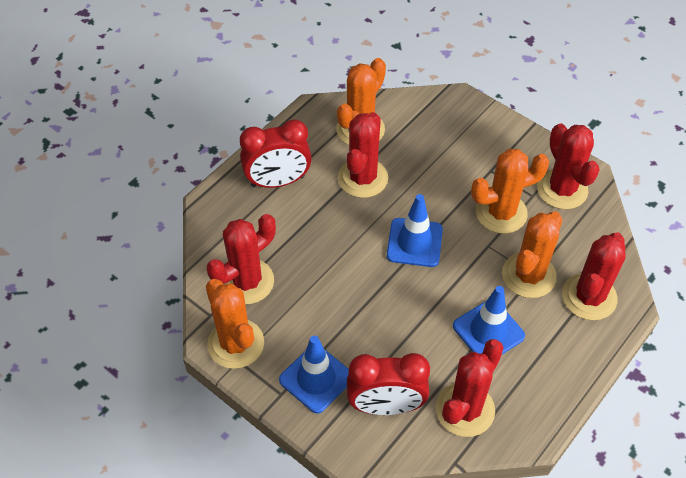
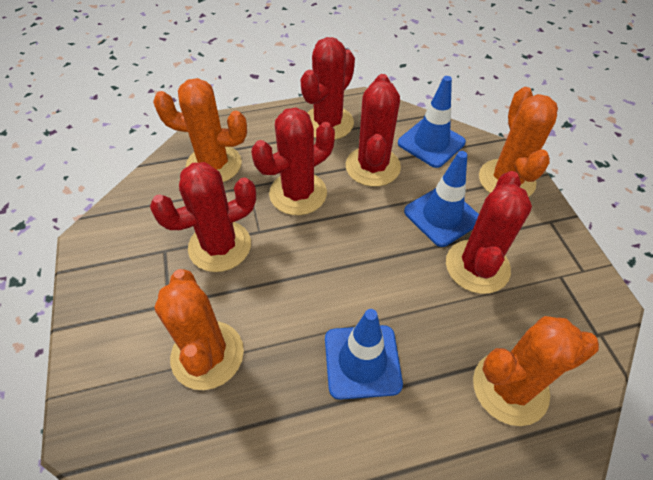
red clock: [240,119,312,188] [347,353,430,415] = 2 -> none = 0

